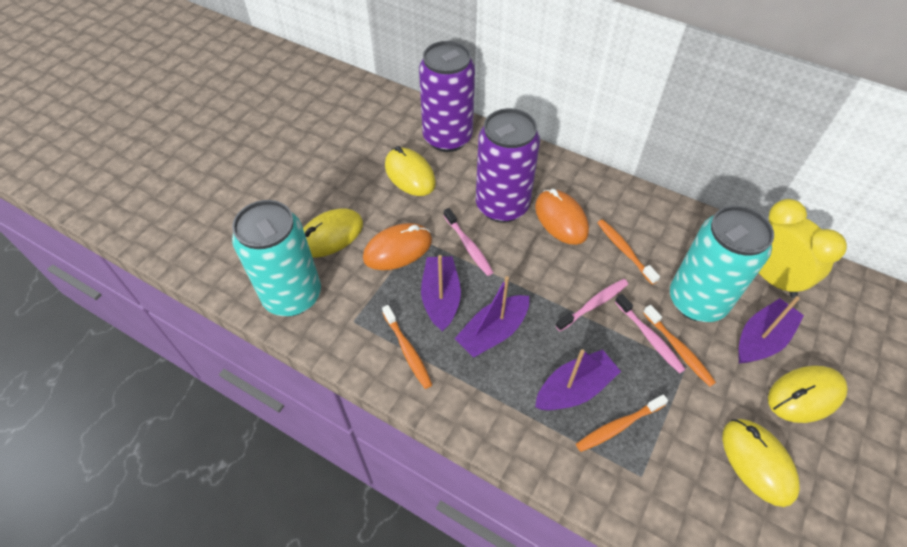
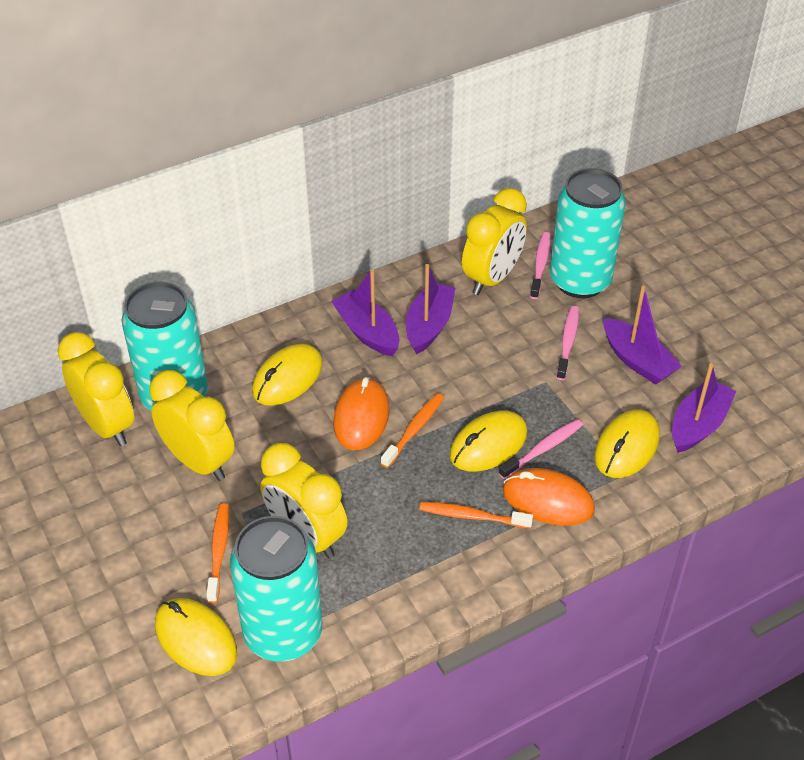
orange toothbrush: [382,305,432,389] [576,394,668,452] [597,219,660,285] [643,305,716,387] = 4 -> [206,503,229,603] [381,393,444,468] [419,502,533,529] = 3
purple can: [419,41,475,152] [476,108,540,223] = 2 -> none = 0
turquoise can: [232,200,321,316] [670,206,774,322] = 2 -> [122,282,208,411] [230,516,322,662] [550,168,626,298] = 3
yellow clock: [759,199,847,298] = 1 -> [57,332,134,446] [150,370,235,481] [260,443,347,559] [462,188,527,295] = 4

